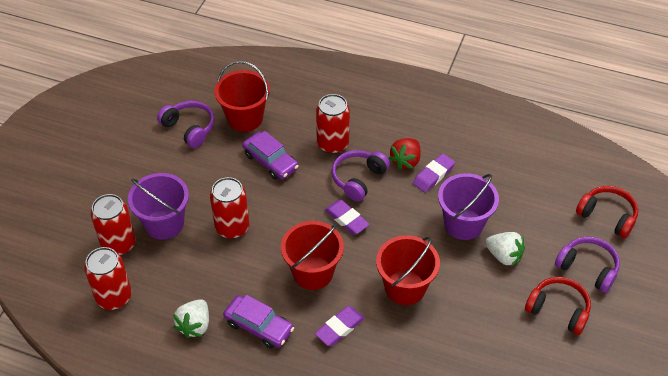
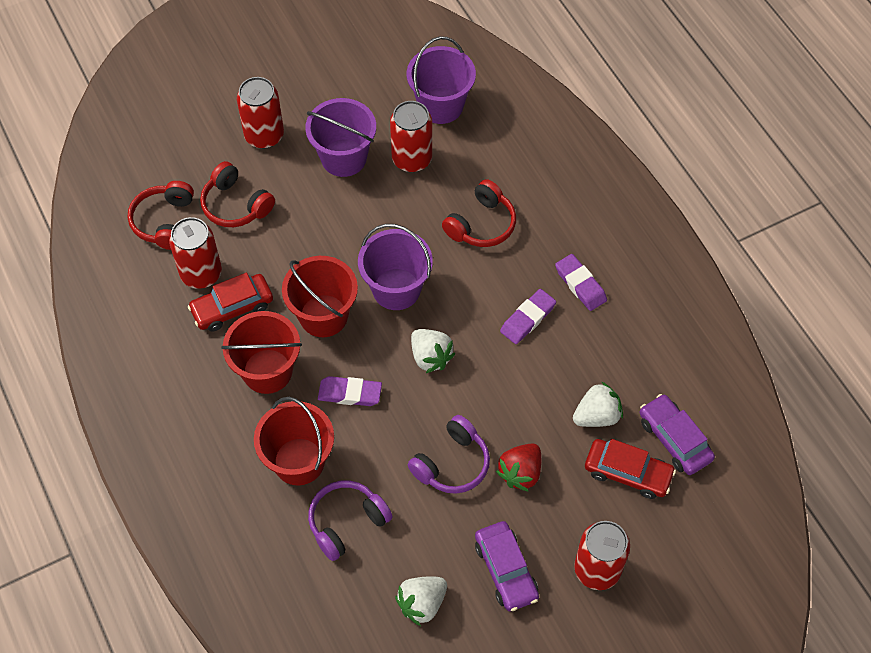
purple bucket: [128,173,189,240] [438,173,499,240] = 2 -> [305,98,376,177] [358,224,433,310] [407,36,476,124] = 3
purple headphones: [157,101,215,148] [332,150,390,202] [555,237,620,293] = 3 -> [308,480,393,561] [408,415,490,494] = 2
red car: none = 0 -> [188,273,273,332] [585,439,676,499] = 2
red headphones: [525,277,591,335] [576,186,638,238] = 2 -> [128,181,194,250] [200,161,275,227] [442,179,516,247] = 3
white strawberry: [173,299,209,338] [485,232,525,266] = 2 -> [395,576,447,626] [411,329,456,373] [573,381,623,427] = 3

